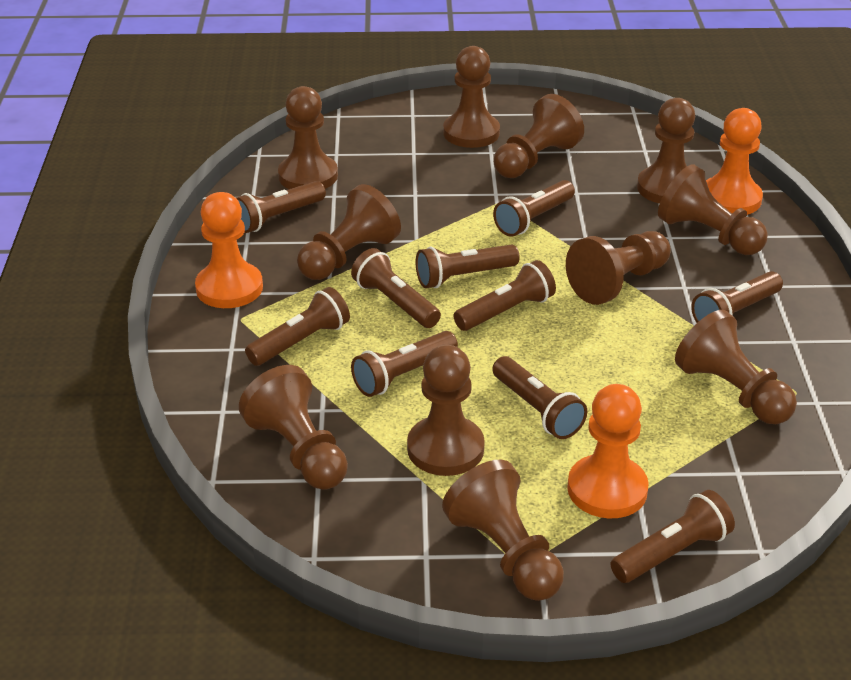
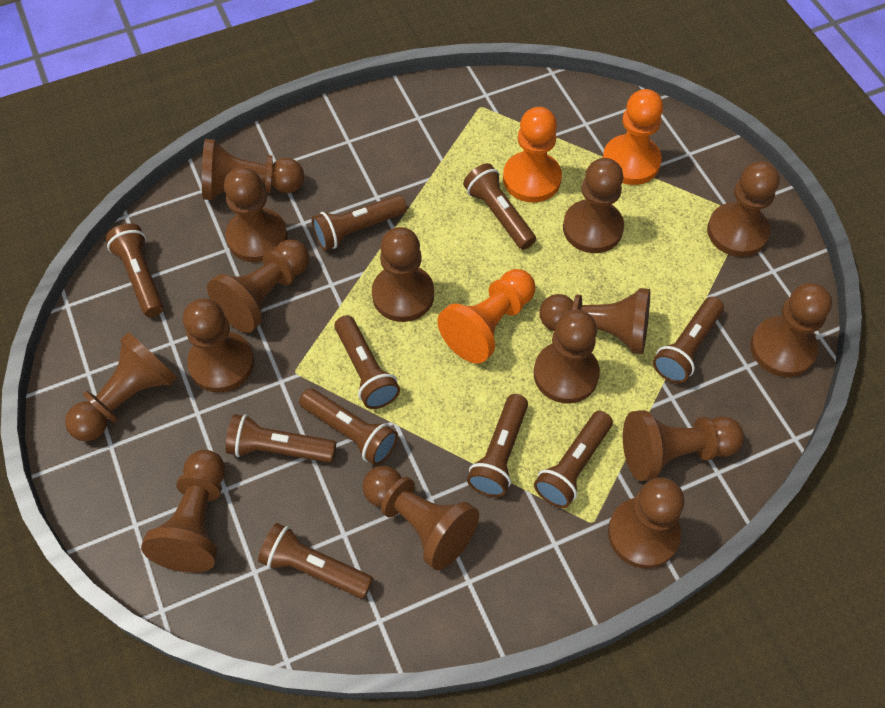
brown pawn: [239,365,348,490] [278,86,338,189] [297,184,401,280] [407,345,485,476] [442,460,564,601] [443,46,500,148] [494,94,584,178] [566,231,671,305] [637,98,695,204] [658,165,768,255] [675,310,797,424] = 11 -> [65,332,177,441] [141,450,225,573] [183,298,254,393] [202,139,304,200] [207,240,309,333] [224,167,287,262] [362,466,479,570] [372,227,434,322] [534,310,600,403] [540,288,650,354] [563,158,624,253] [608,478,685,568] [623,410,744,481] [707,161,780,257] [750,283,832,377] = 15

